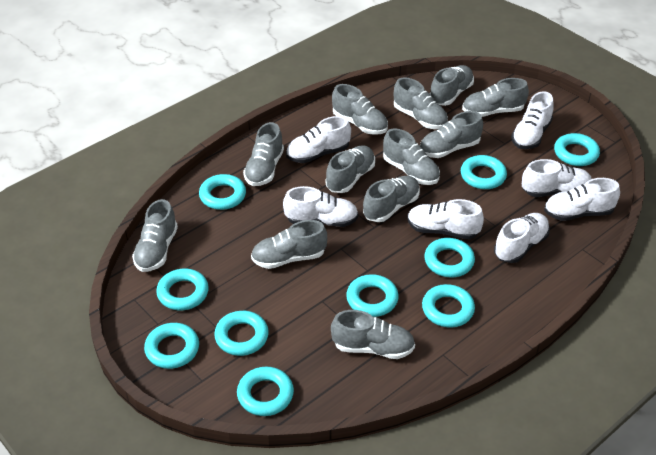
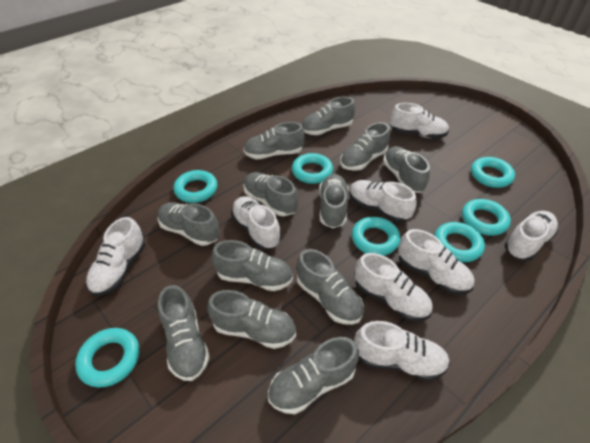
turquoise ring: [144,323,199,369] [156,269,209,311] [199,174,246,210] [214,311,269,356] [237,367,294,416] [346,274,399,317] [422,284,475,328] [424,238,475,278] [461,155,507,189] [554,133,600,166] = 10 -> [75,328,139,388] [174,170,218,203] [292,153,333,184] [352,217,400,256] [434,222,485,262] [462,199,511,236] [471,157,515,188] = 7
white shoe: [283,186,358,227] [286,116,351,163] [407,199,484,239] [494,213,550,263] [511,91,554,149] [522,159,591,197] [544,178,620,221] = 7 -> [86,217,146,296] [231,196,281,250] [349,180,417,222] [354,321,450,381] [355,253,433,322] [390,103,449,139] [398,229,475,295] [504,211,558,261] = 8

